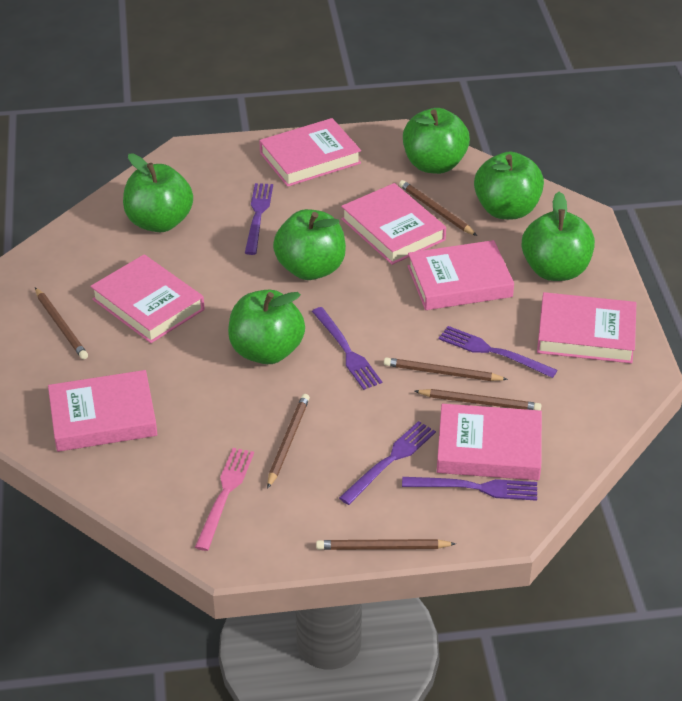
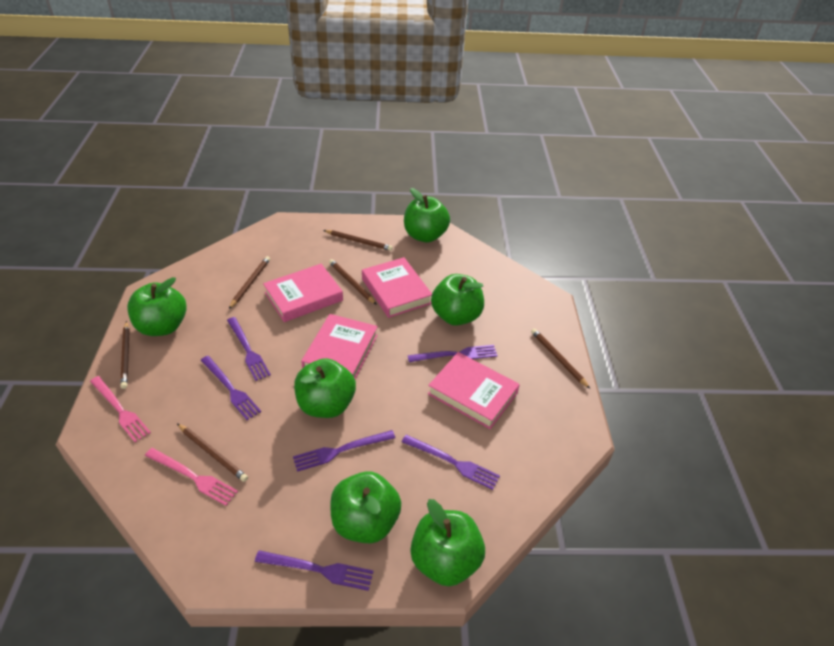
pink book: [48,370,158,452] [90,254,205,343] [259,118,361,187] [341,183,446,265] [408,240,514,310] [437,404,542,480] [537,292,636,363] = 7 -> [263,264,343,322] [301,314,378,379] [362,257,432,318] [428,352,520,429] = 4
pink fork: [195,448,254,551] = 1 -> [90,376,151,442] [145,448,238,506] = 2
purple fork: [245,183,273,255] [312,307,382,390] [339,421,436,505] [402,477,537,501] [439,326,557,378] = 5 -> [200,356,261,420] [227,317,271,381] [255,550,373,591] [293,430,395,472] [402,435,500,490] [408,345,498,362] = 6

